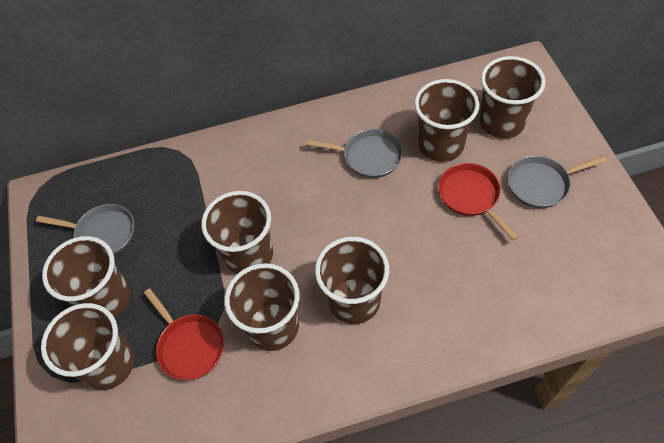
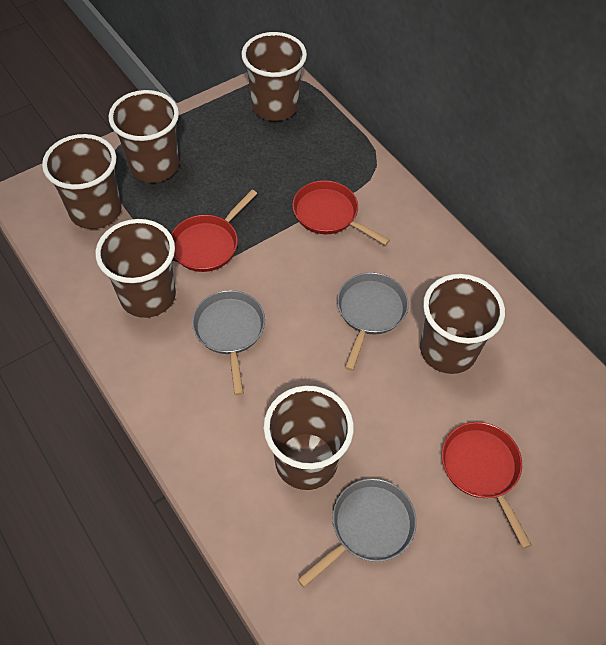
brown cup: [41,303,134,390] [42,236,130,317] [201,191,273,274] [224,263,300,351] [315,237,389,324] [414,79,480,162] [479,56,545,139] = 7 -> [42,134,122,229] [95,219,176,318] [109,90,179,183] [242,32,307,121] [264,385,354,490] [420,274,505,374] = 6
red pan: [144,288,224,380] [438,163,519,241] = 2 -> [171,190,257,272] [293,180,390,245] [442,422,532,549] = 3

